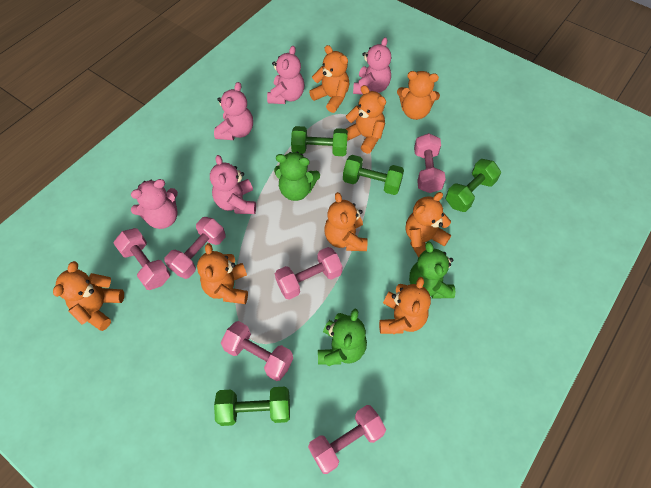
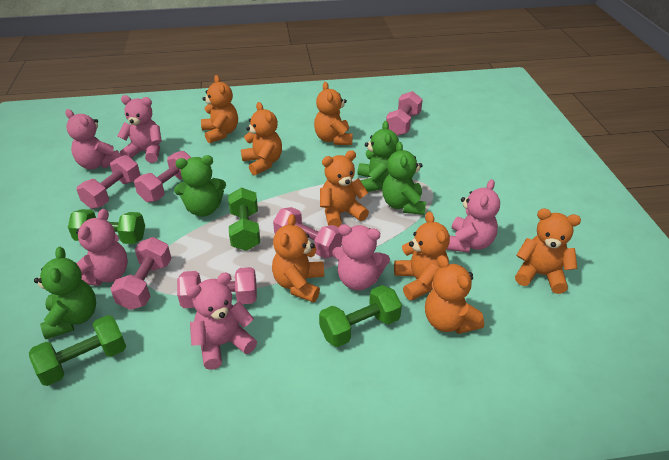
green teddy bear: [274,151,320,201] [318,309,367,366] [409,241,455,299] = 3 -> [34,247,96,339] [174,155,226,217] [358,121,399,192] [382,142,426,215] = 4
pink teddy bear: [131,179,178,229] [210,155,256,214] [214,82,253,140] [267,46,305,104] [353,37,391,95] = 5 -> [65,109,121,169] [76,209,128,286] [118,95,162,163] [186,272,257,370] [332,224,390,290] [446,179,500,253] = 6

